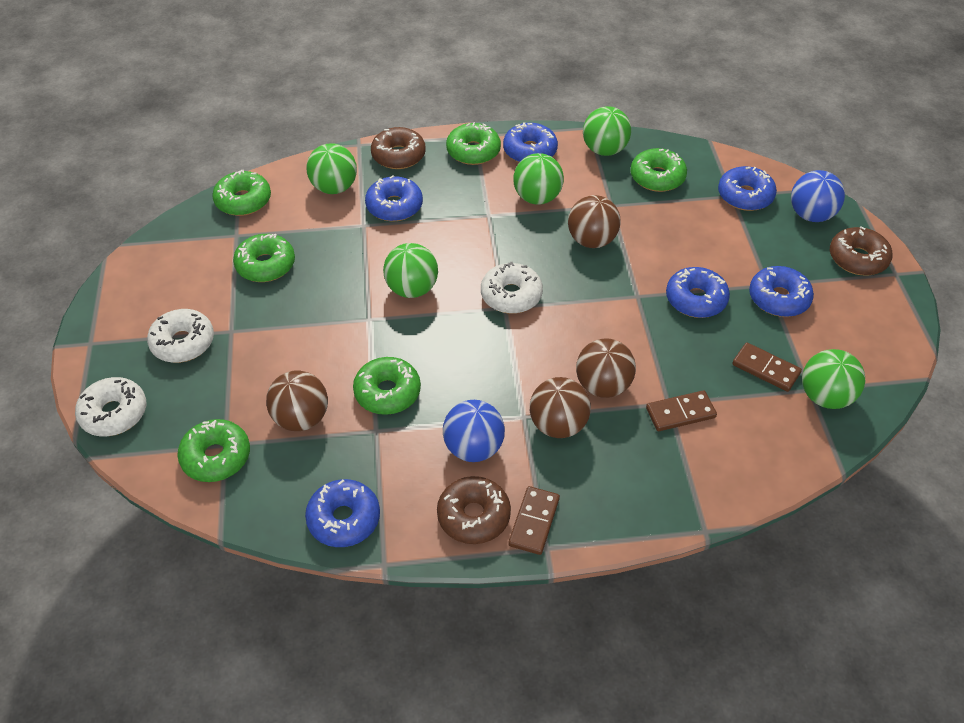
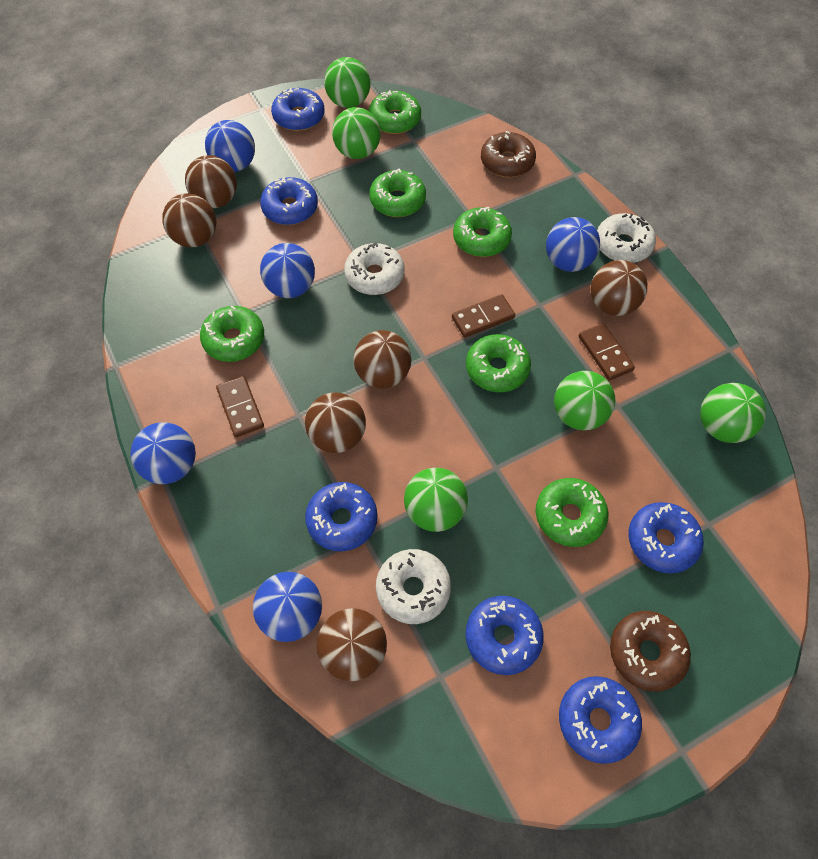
blue ball: [443,400,505,462] [791,170,845,222] = 2 -> [130,422,196,484] [205,120,255,172] [253,572,322,642] [260,243,315,298] [546,217,600,272] = 5
brown ball: [266,370,328,431] [530,377,591,438] [568,195,621,248] [576,338,636,398] = 4 -> [162,193,216,247] [185,155,237,208] [305,392,366,453] [316,608,387,681] [353,330,411,388] [591,260,647,316] = 6
brown donut: [371,127,426,169] [437,476,511,544] [830,226,892,275] = 3 -> [481,131,536,177] [610,611,691,692] = 2

